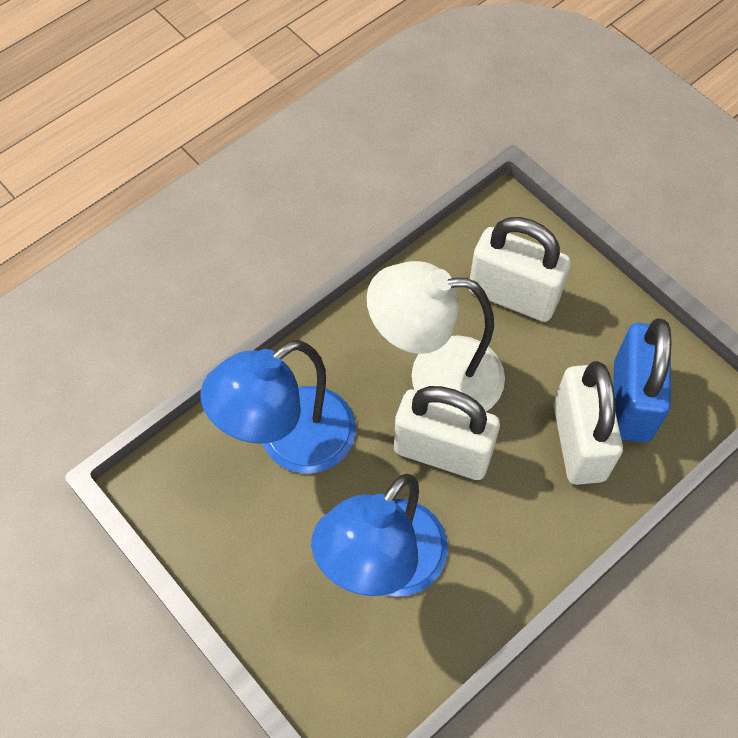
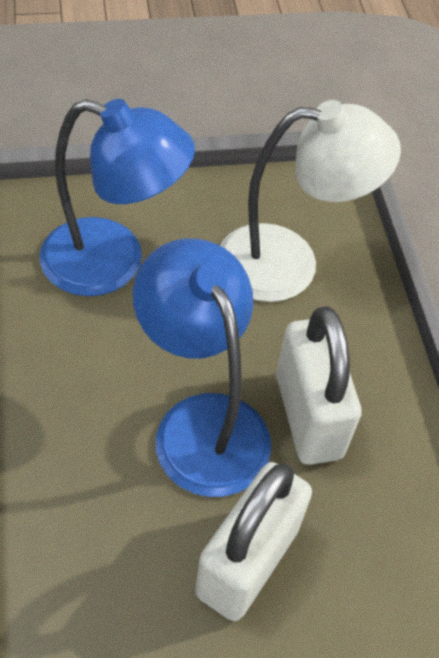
blue padlock: [613,318,672,442] = 1 -> none = 0
white padlock: [394,386,500,480] [469,217,571,322] [554,361,623,485] = 3 -> [195,462,312,621] [276,306,361,465] = 2

